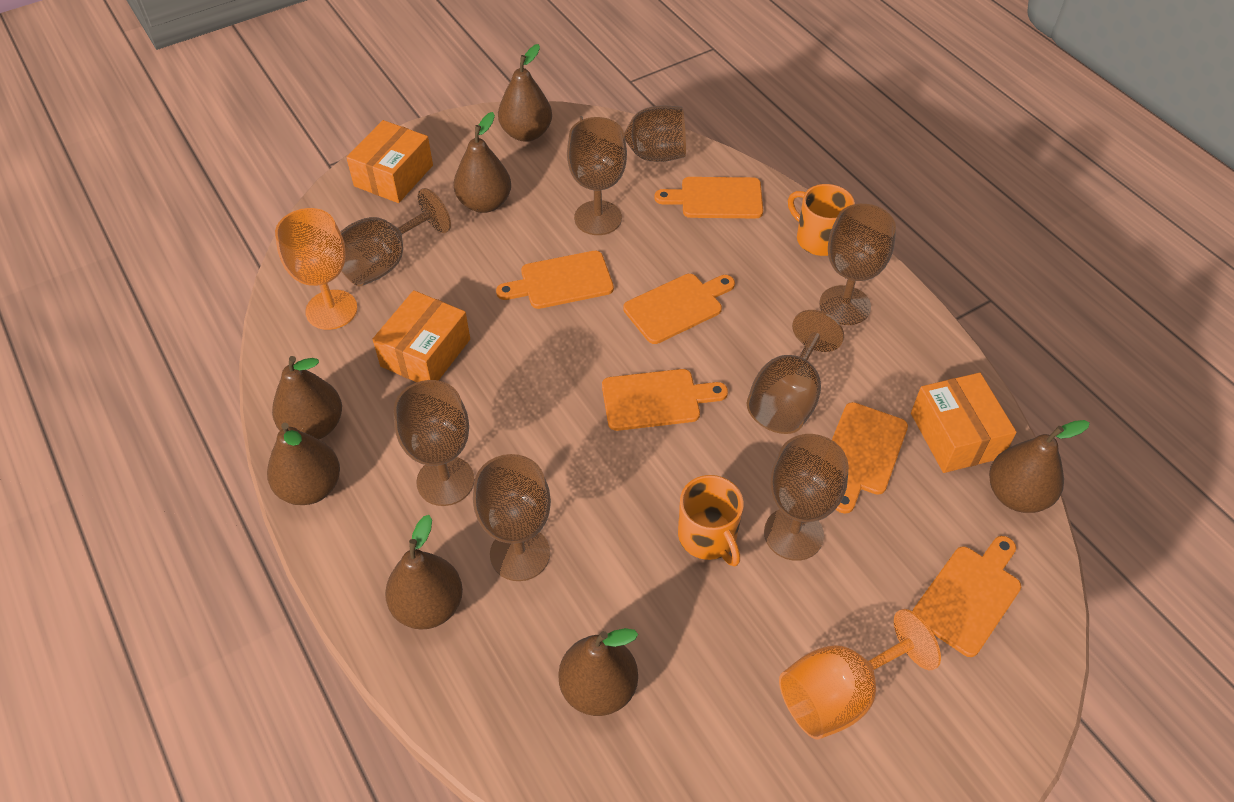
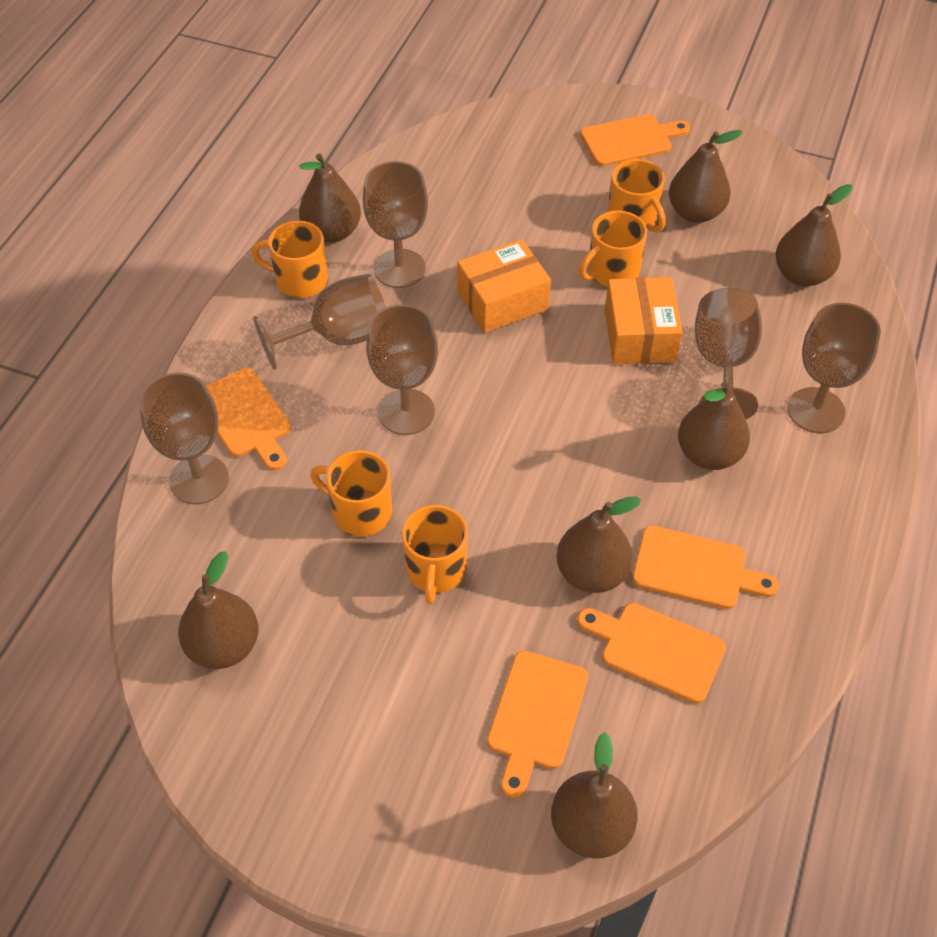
brown goblet: [340,188,451,286] [394,380,475,506] [473,454,551,581] [567,117,627,235] [580,105,686,162] [747,310,844,434] [764,434,848,561] [819,204,896,325] = 8 -> [139,372,229,504] [253,273,386,369] [363,161,428,288] [366,304,438,435] [695,288,762,419] [788,303,881,433] = 6
orange box: [346,120,433,203] [373,290,470,382] [911,373,1017,473] = 3 -> [457,239,551,333] [605,277,683,364] = 2
orange cutting board: [496,251,614,309] [602,369,728,431] [623,274,735,344] [654,177,763,218] [832,402,908,514] [913,536,1021,657] = 6 -> [206,368,291,471] [487,651,588,798] [577,603,726,704] [580,114,690,166] [632,526,779,609] = 5
orange goblet: [275,208,358,330] [779,609,941,740] = 2 -> none = 0
orange mug: [678,475,744,566] [788,184,855,256] = 2 -> [252,221,328,298] [310,450,392,537] [402,505,468,604] [579,211,647,287] [608,159,666,233] = 5

